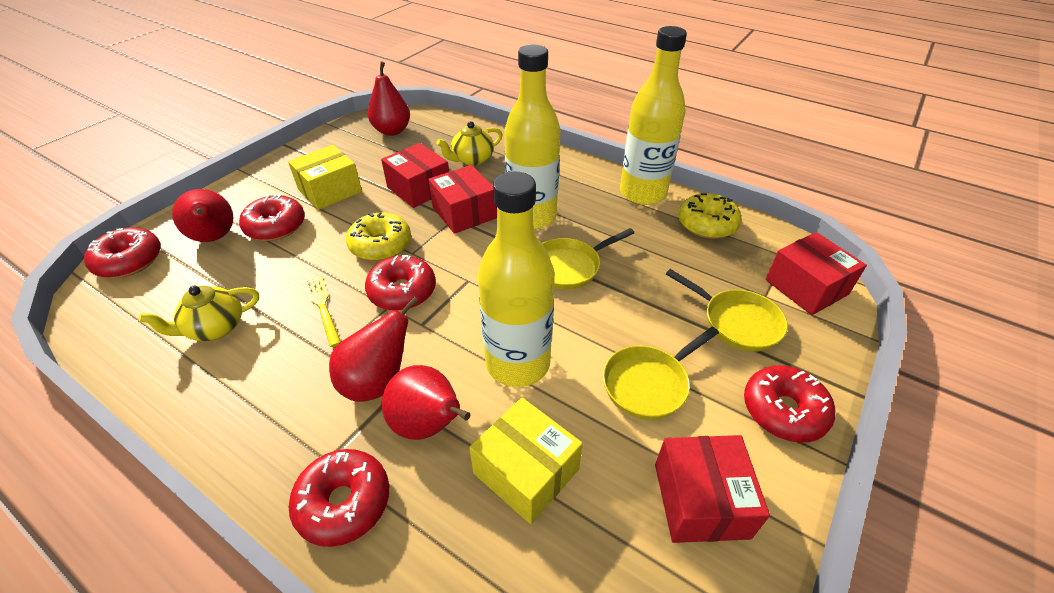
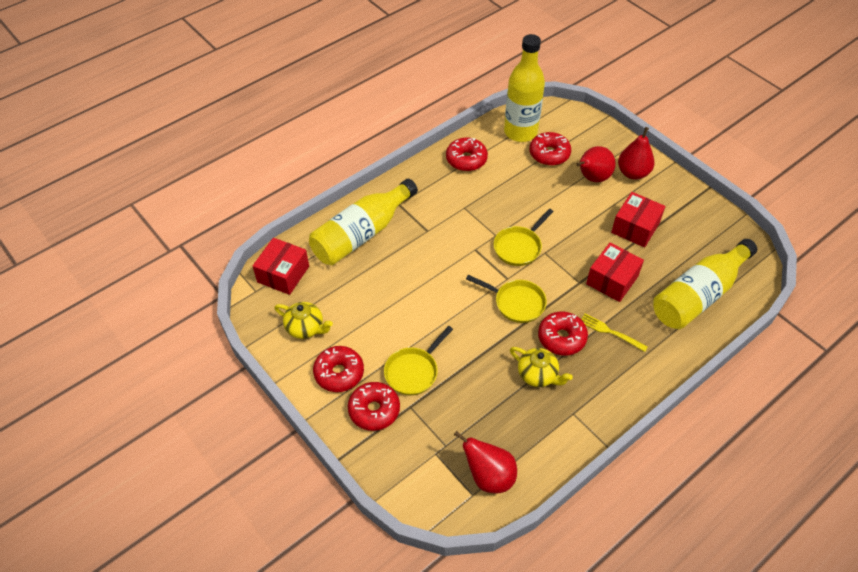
red box: [381,143,449,208] [428,165,497,234] [655,435,770,543] [766,232,867,315] = 4 -> [253,238,309,295] [586,243,644,302] [611,192,665,248] = 3
red pear: [172,189,233,242] [329,296,419,402] [368,61,410,136] [382,365,471,440] = 4 -> [454,431,517,493] [576,146,616,182] [618,127,655,180] = 3
yellow box: [288,145,362,210] [469,397,583,524] = 2 -> none = 0
yellow donut: [346,212,411,261] [678,193,742,239] = 2 -> none = 0

